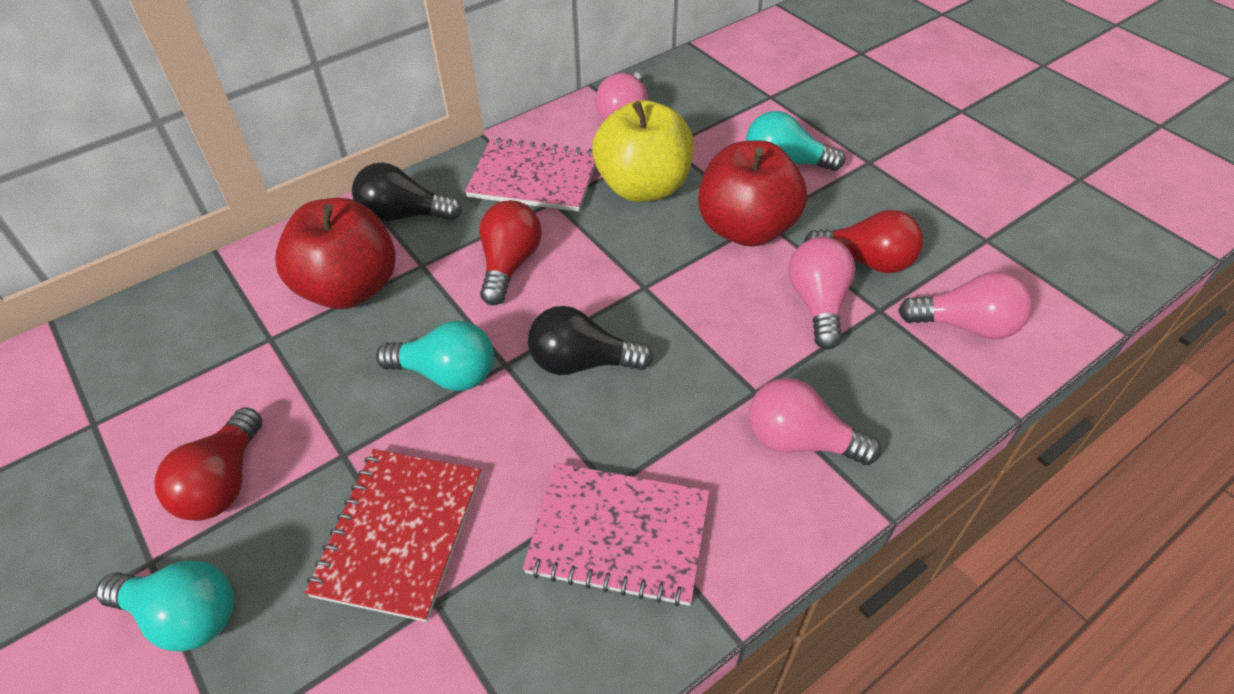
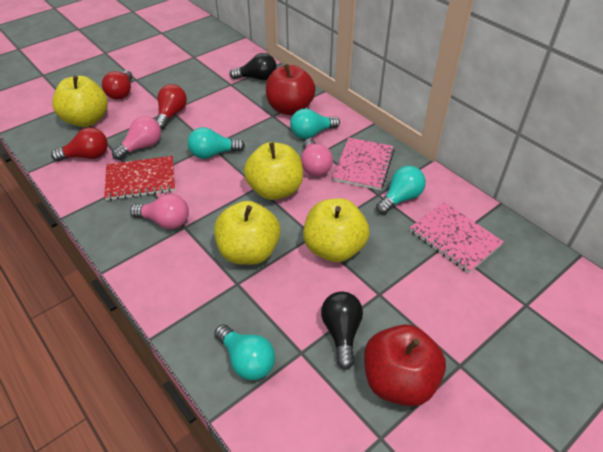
pink light bulb: [595,70,648,120] [749,378,881,465] [789,237,855,350] [898,272,1032,340] = 4 -> [112,116,161,160] [130,194,189,229] [301,139,333,176] = 3
turquoise light bulb: [96,560,234,652] [376,321,494,391] [746,111,845,171] = 3 -> [188,127,245,159] [214,324,275,380] [290,109,340,139] [376,166,426,215] = 4
yellow apple: [592,100,694,202] = 1 -> [52,76,108,127] [214,201,281,265] [244,142,303,200] [303,198,370,262] = 4

